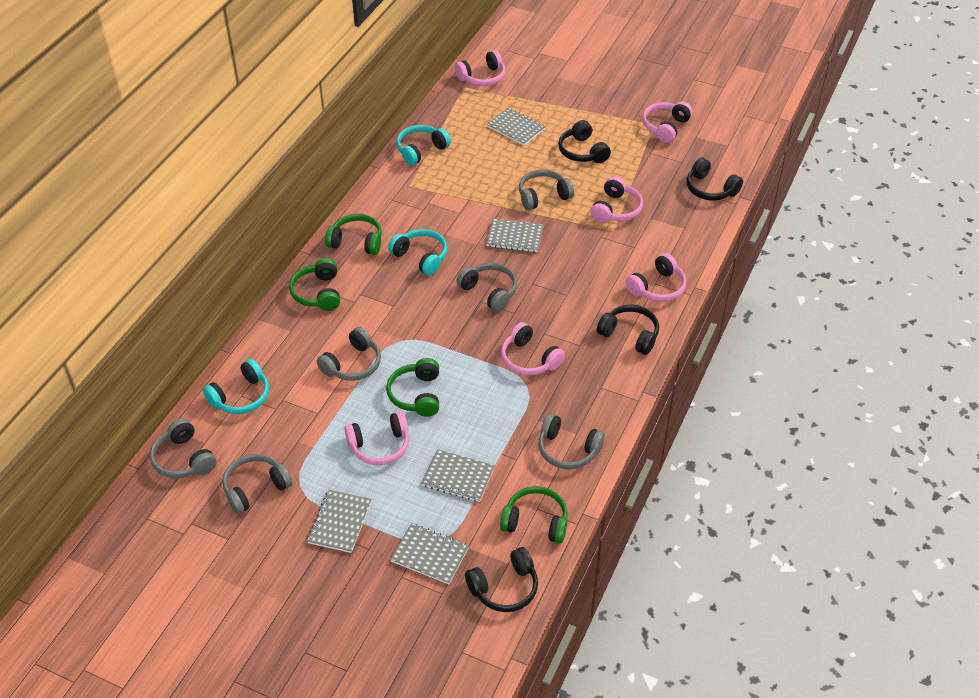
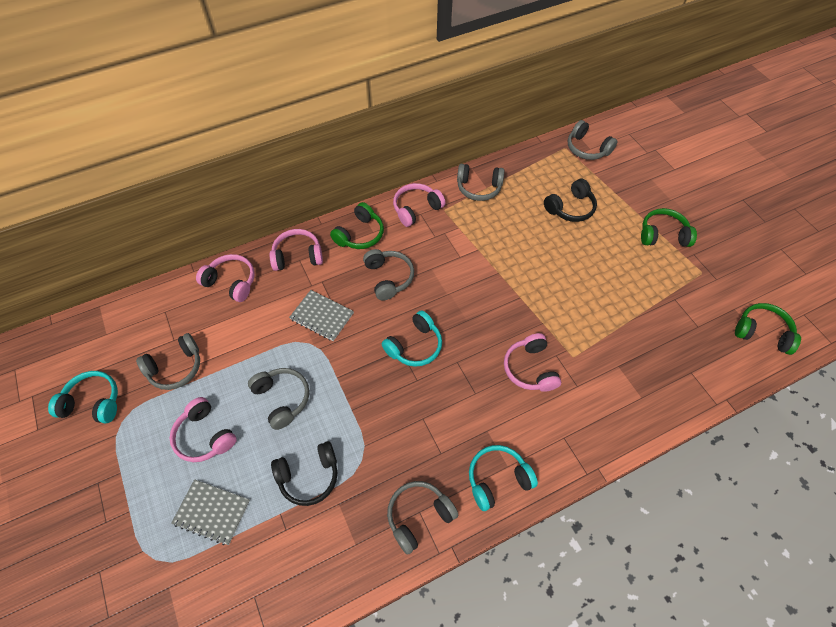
black headphones: [465,547,538,612] [558,120,611,163] [597,305,659,355] [687,157,743,201] = 4 -> [271,441,337,506] [544,179,597,222] = 2
green headphones: [289,258,340,311] [325,214,382,255] [386,358,439,417] [500,486,568,543] = 4 -> [330,202,384,249] [641,208,697,247] [735,303,801,355] = 3
grey notebook: [307,490,372,553] [390,523,469,584] [421,449,495,502] [486,218,544,252] [487,108,546,146] = 5 -> [171,479,250,545] [289,290,354,341] = 2
pink headphones: [345,411,409,465] [455,50,506,86] [501,322,565,375] [590,176,643,223] [625,253,686,302] [642,101,693,143] = 6 -> [170,397,237,462] [196,254,255,302] [269,229,323,271] [393,183,445,227] [504,333,561,392] = 5

